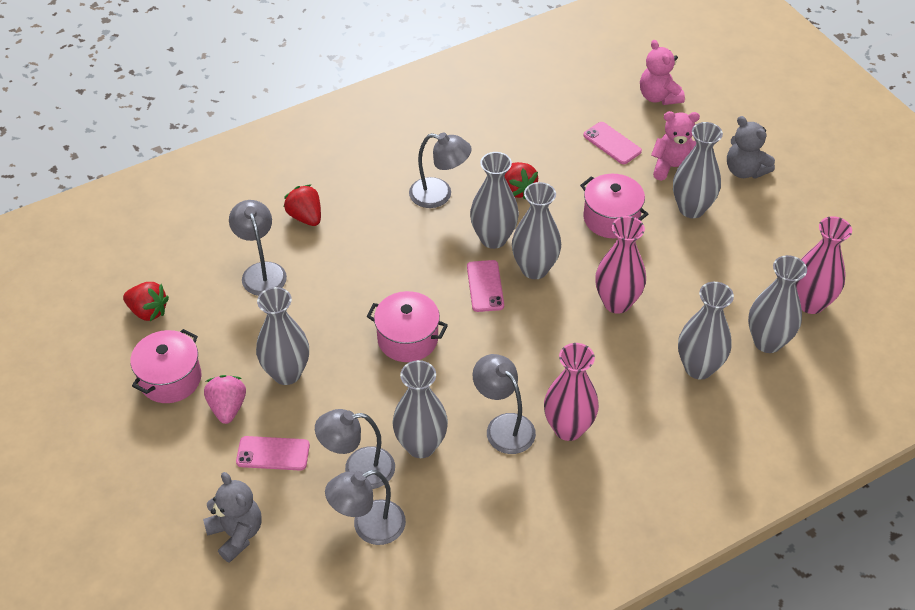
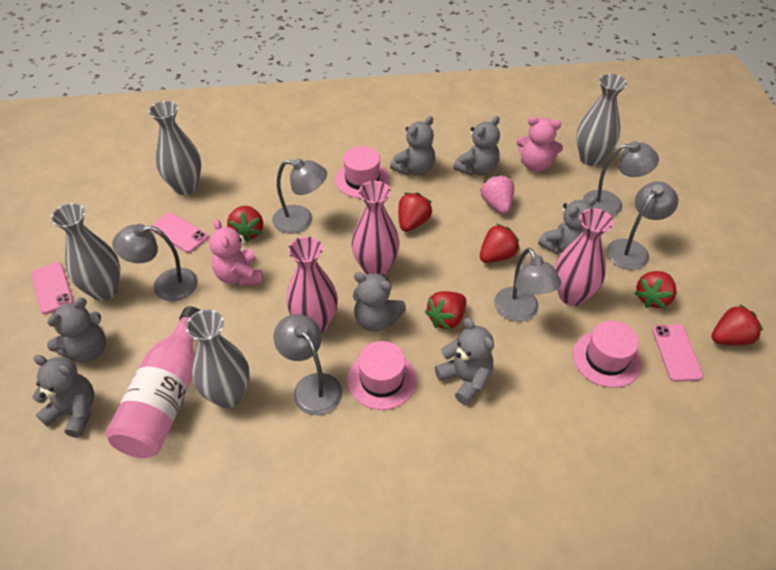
grey lamp: [229,200,287,296] [315,409,395,489] [325,470,406,545] [409,132,472,208] [473,354,536,454] = 5 -> [112,224,198,301] [272,158,327,234] [273,314,342,415] [494,248,561,322] [583,141,659,217] [607,182,678,270] = 6
grey teddy bear: [203,472,262,563] [727,116,775,179] = 2 -> [32,355,95,438] [47,298,106,362] [353,272,406,332] [390,116,435,176] [435,318,494,405] [454,116,500,176] [538,196,597,254] = 7
grey vase: [256,287,309,385] [392,360,448,458] [470,152,519,249] [512,182,561,279] [673,122,723,218] [678,282,734,380] [748,255,807,353] = 7 -> [51,203,120,301] [148,101,201,195] [186,310,250,408] [576,74,627,166] = 4
pink bottle: none = 0 -> [106,306,201,458] = 1
pink hat: none = 0 -> [335,146,390,198] [347,341,417,410] [573,321,642,388] = 3
pink pot: [130,329,201,403] [366,291,448,362] [580,174,648,238] = 3 -> none = 0
red strawberry: [123,282,169,321] [283,185,321,226] [504,162,538,199] = 3 -> [227,206,263,242] [398,193,433,232] [425,291,466,330] [480,224,520,263] [635,271,676,309] [711,305,763,345] = 6

